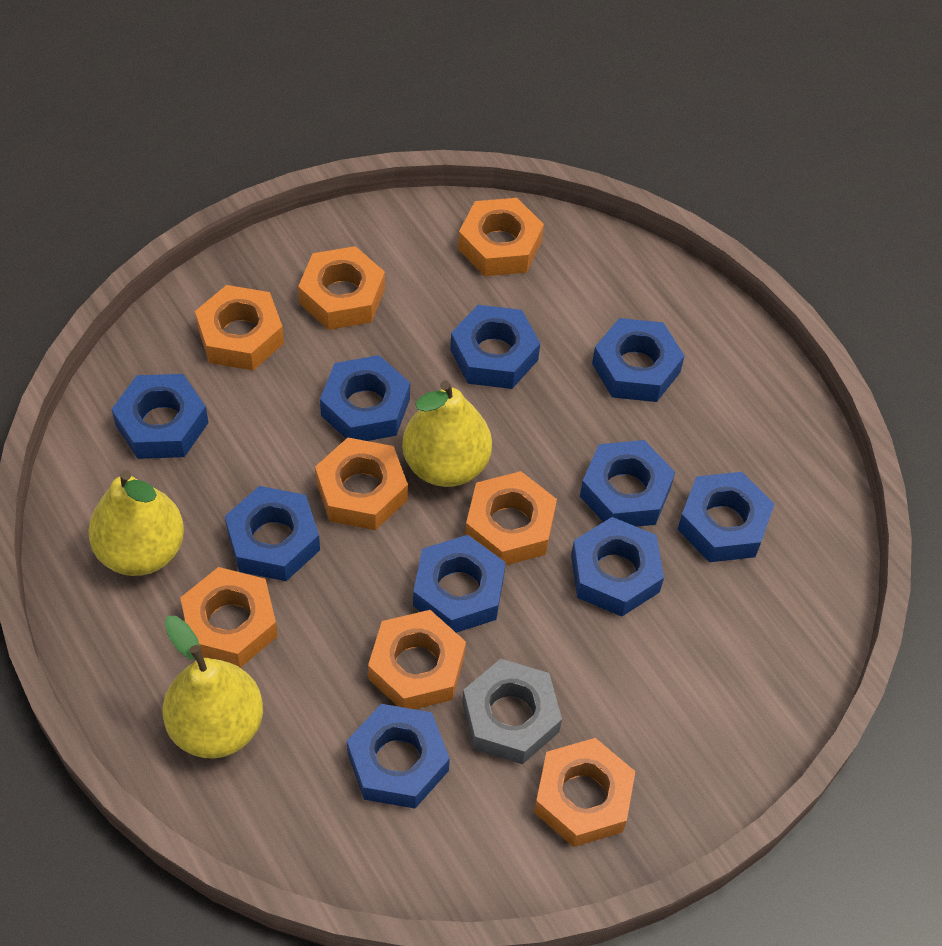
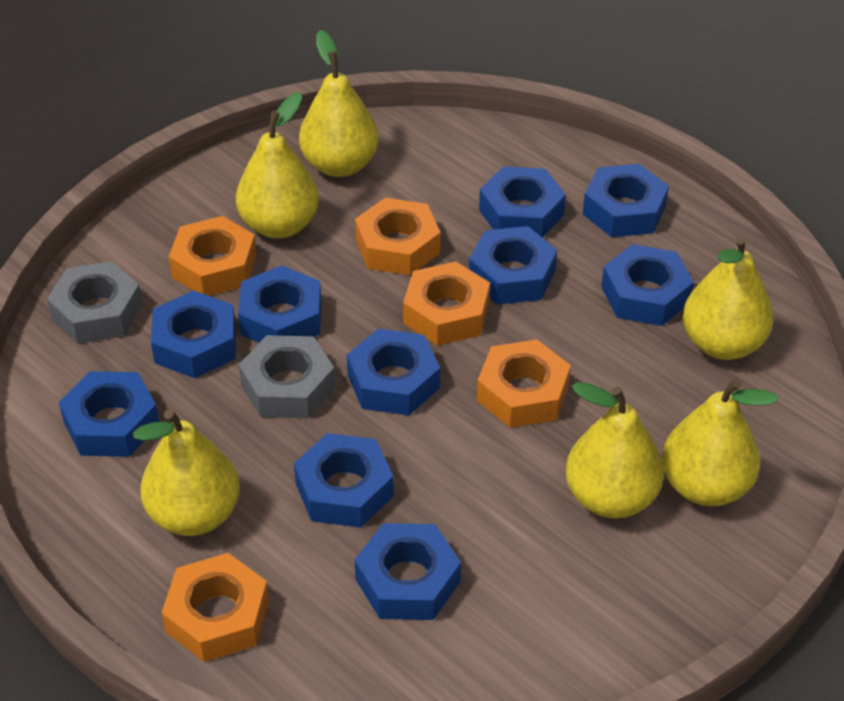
grey nut: [462,659,562,764] = 1 -> [47,261,143,344] [239,335,335,418] = 2
orange nut: [180,567,278,668] [195,285,284,370] [298,246,385,330] [315,438,408,530] [368,610,466,709] [458,198,544,276] [465,471,557,566] [534,738,635,847] = 8 -> [162,553,269,662] [169,216,257,296] [355,197,441,275] [403,261,490,346] [477,339,571,428] = 5
yellow pear: [89,470,184,576] [163,616,263,759] [402,380,492,487] = 3 -> [133,409,240,536] [236,92,319,239] [299,30,379,177] [565,382,664,518] [662,379,778,506] [683,236,774,360] = 6

